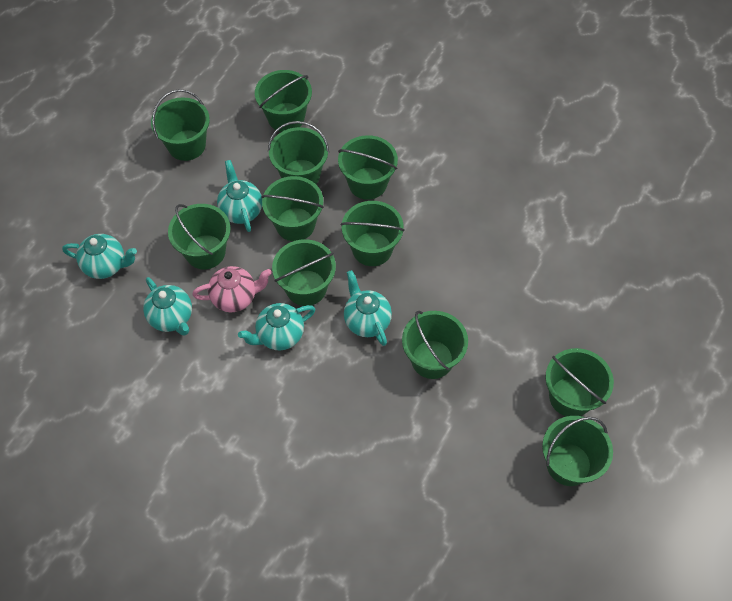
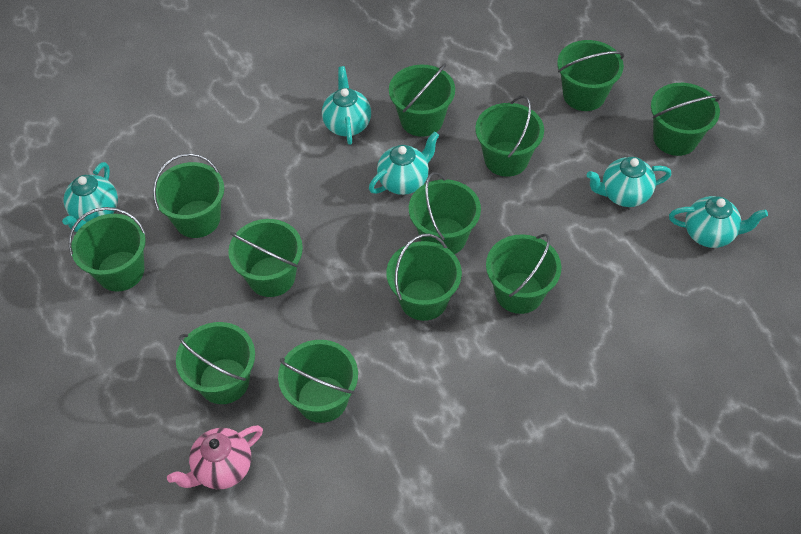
green bucket: [151,89,210,161] [168,204,231,269] [255,70,312,132] [261,176,324,241] [268,121,329,184] [272,239,336,306] [338,135,398,200] [341,201,405,266] [402,311,468,379] [542,416,613,486] [545,348,614,417] = 11 -> [68,207,146,292] [153,153,224,238] [176,322,255,404] [228,219,303,297] [278,340,358,423] [386,234,462,321] [389,63,455,137] [409,172,481,254] [475,95,544,177] [486,233,561,314] [557,40,624,111] [651,83,721,156] = 12

